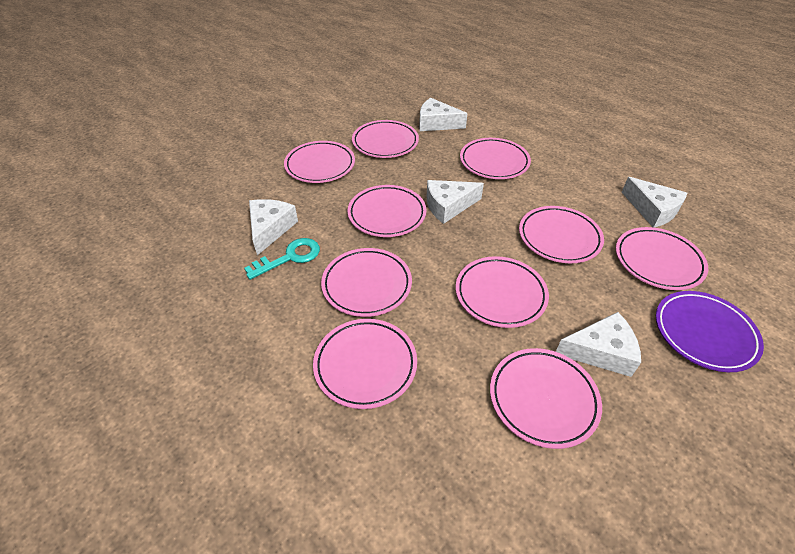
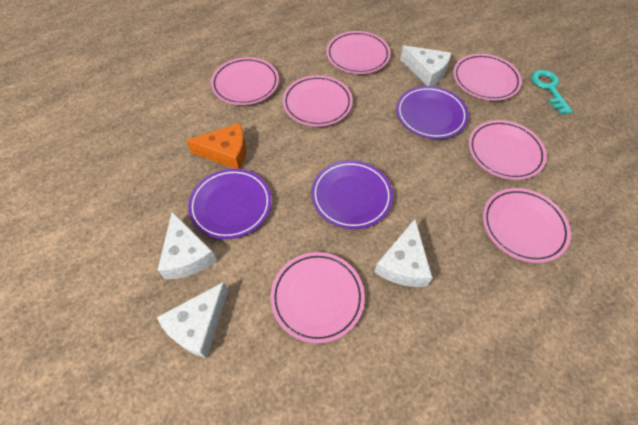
orange cheese: none = 0 -> [186,123,246,169] = 1
pink plate: [284,141,355,183] [313,319,417,409] [321,248,412,317] [348,185,426,237] [352,120,419,158] [456,256,549,328] [460,138,531,179] [490,348,602,449] [519,206,604,263] [616,227,708,290] = 10 -> [211,57,279,105] [271,252,365,343] [283,75,353,127] [326,31,391,74] [453,54,522,101] [469,120,547,180] [483,188,571,263] = 7
purple plate: [656,291,764,372] = 1 -> [188,169,272,239] [311,160,393,229] [396,86,469,139] = 3
white cheese: [249,199,298,255] [419,98,468,131] [427,180,484,224] [556,312,641,377] [622,177,688,227] = 5 -> [157,282,228,358] [158,212,217,279] [375,219,433,287] [400,45,451,86] = 4

